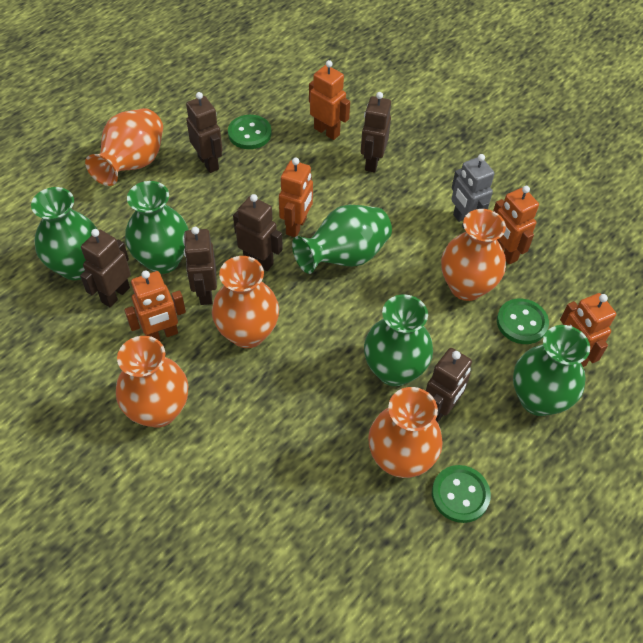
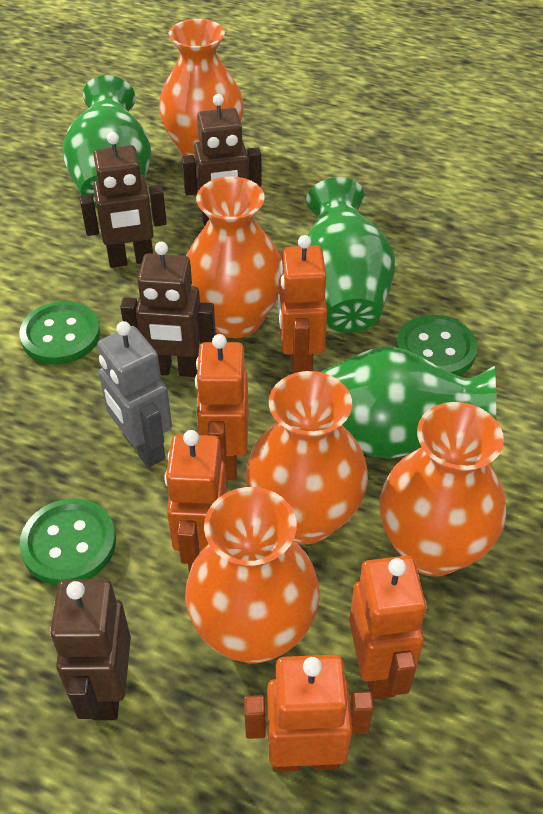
brown robot: [80,229,131,307] [183,227,217,305] [186,92,222,173] [233,194,283,271] [361,92,391,172] [426,348,472,423] = 6 -> [50,579,131,720] [80,132,167,268] [120,242,216,377] [182,94,262,227] = 4
green vase: [31,187,98,280] [125,181,189,274] [292,205,392,274] [364,295,433,386] [513,325,590,416] = 5 -> [63,75,151,208] [306,177,395,333] [321,346,496,459] = 3

